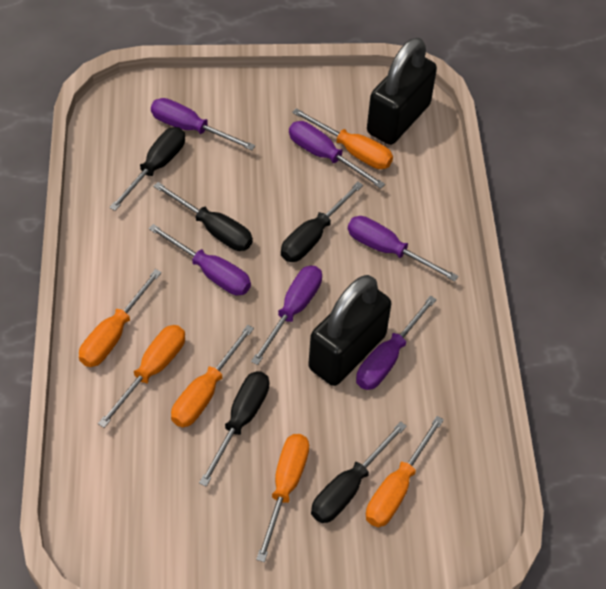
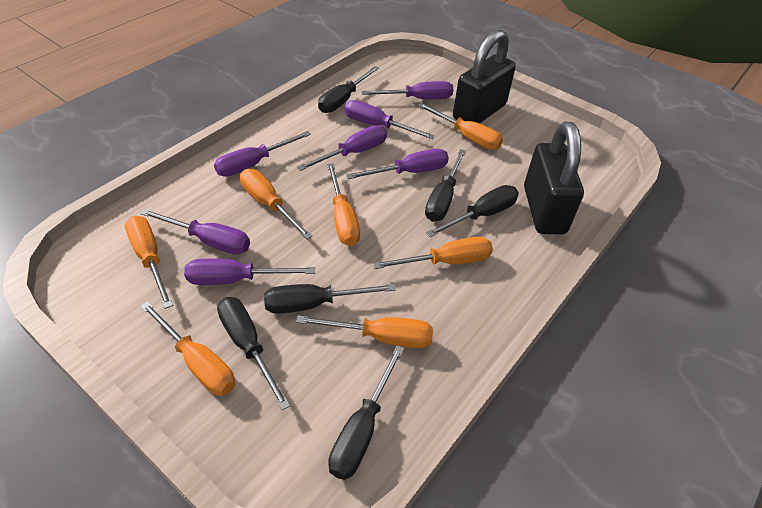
black screwdriver: [109,127,185,211] [153,182,253,251] [199,371,269,487] [281,181,363,262] [311,421,407,523] = 5 -> [217,297,290,410] [264,284,396,314] [318,66,379,113] [328,345,404,480] [425,149,466,222] [426,185,519,237] = 6
orange screwdriver: [79,269,162,367] [98,325,185,428] [171,325,254,427] [256,434,309,562] [292,108,393,169] [366,416,444,527] = 6 -> [125,216,173,309] [140,301,235,396] [240,169,313,239] [296,315,433,348] [327,163,360,246] [373,237,493,269] [418,103,503,150] = 7
purple screwdriver: [148,224,251,296] [151,98,255,150] [251,265,322,365] [289,121,385,189] [348,216,459,281] [356,296,437,390] = 6 -> [140,209,250,254] [184,259,315,285] [214,131,311,177] [297,125,387,171] [344,100,435,139] [346,149,449,179] [361,81,453,99] = 7

